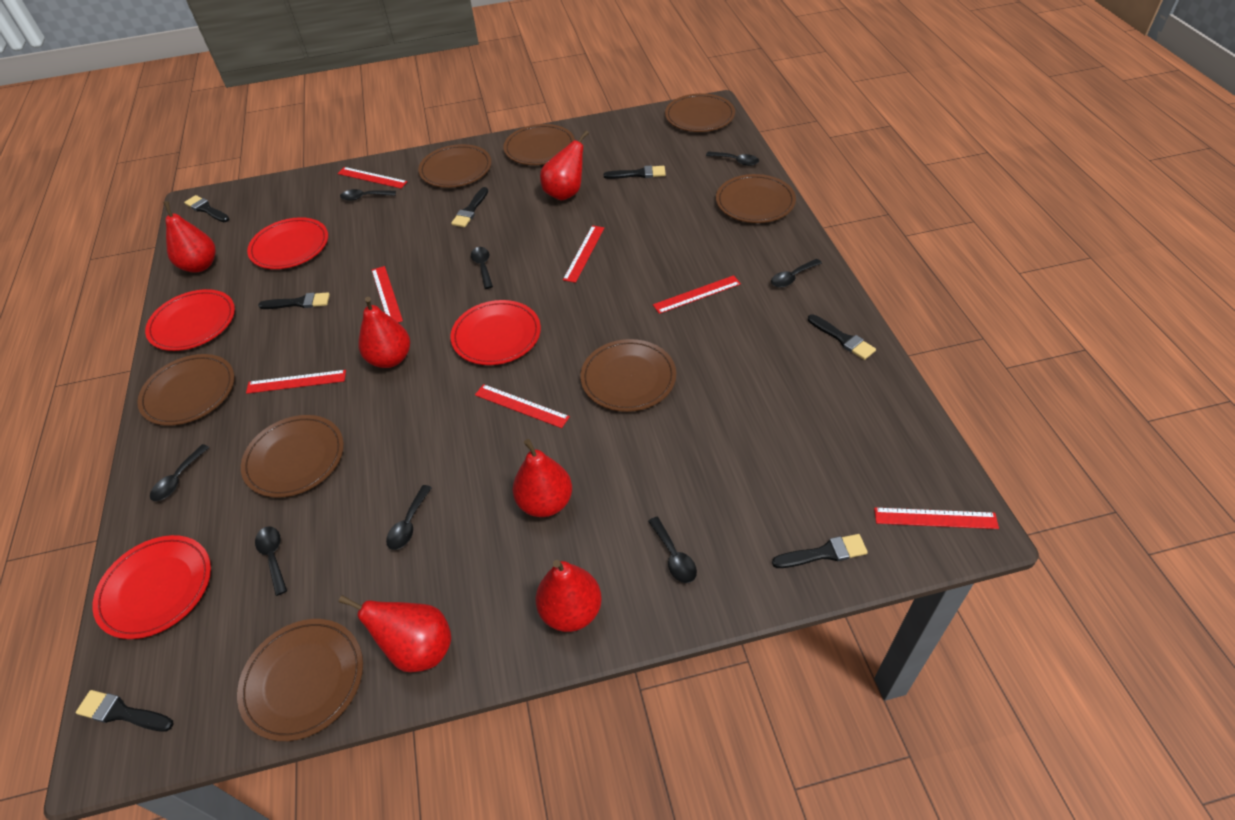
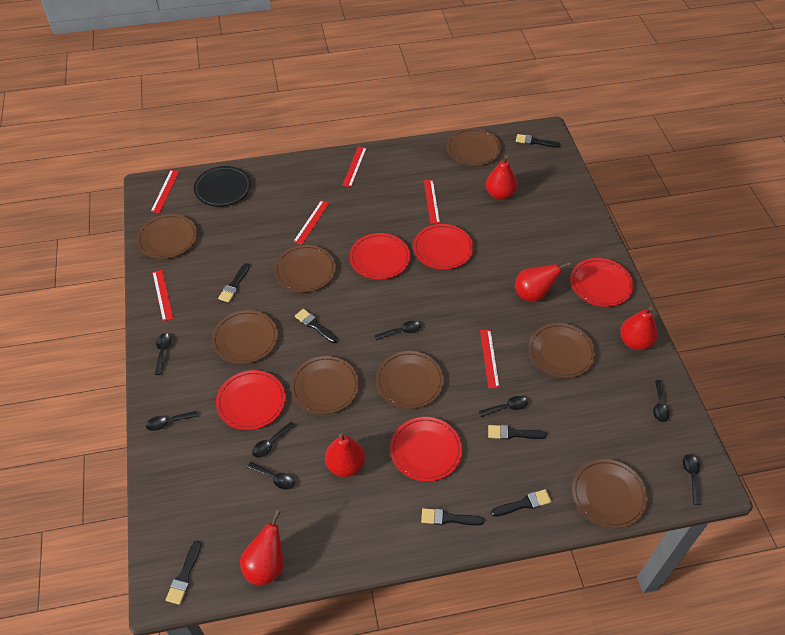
black plate: none = 0 -> [194,166,251,207] = 1
red pear: [164,201,216,272] [338,595,451,672] [358,297,410,368] [512,439,572,517] [536,560,602,632] [540,130,589,201] = 6 -> [240,510,283,586] [325,434,365,477] [486,155,517,200] [515,262,571,301] [620,306,658,350] = 5
red plate: [92,535,211,639] [145,289,235,351] [247,217,328,269] [450,300,541,365] = 4 -> [216,370,286,430] [349,233,410,280] [390,417,462,482] [413,224,474,270] [570,258,634,307] = 5
red ruler: [246,370,346,394] [337,167,408,189] [372,266,403,323] [475,384,570,428] [563,225,604,283] [653,275,741,314] [874,507,999,529] = 7 -> [151,170,180,213] [152,270,173,321] [293,200,329,245] [342,146,367,187] [424,180,440,224] [480,330,500,388] = 6

